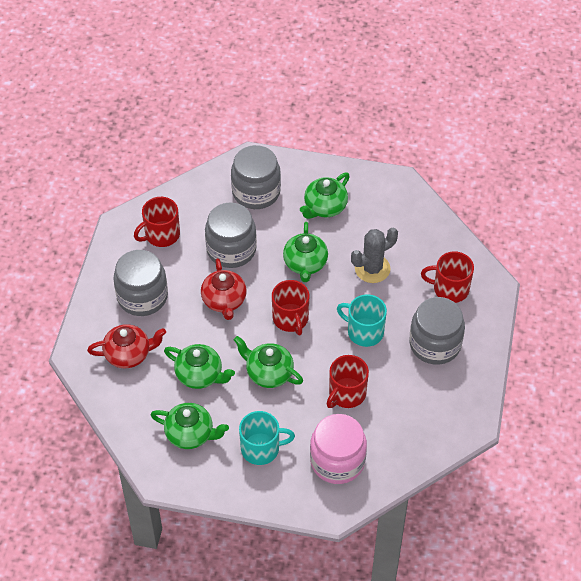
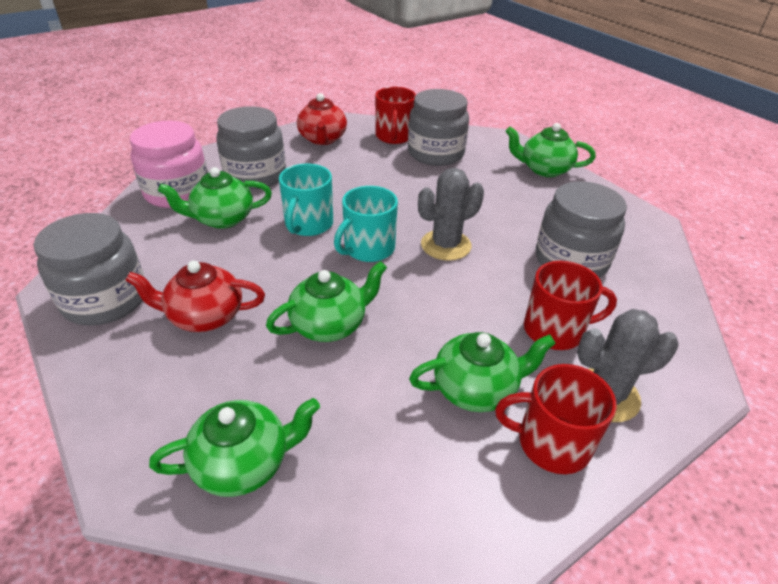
grey cactus: [351,228,398,283] = 1 -> [418,168,484,261] [577,309,679,422] = 2
red mug: [134,197,180,247] [272,280,309,335] [327,355,369,408] [421,251,474,303] = 4 -> [375,87,416,144] [495,364,616,474] [524,261,617,350] = 3

